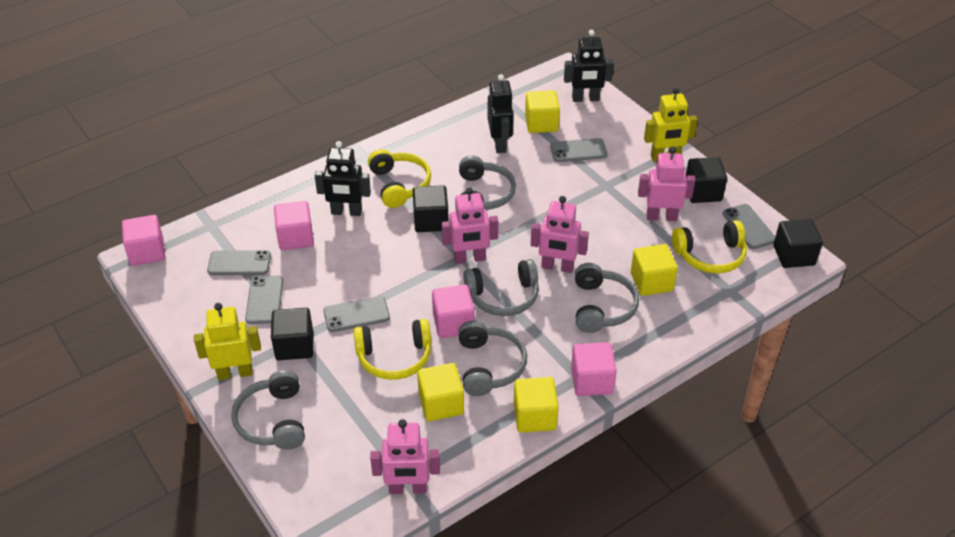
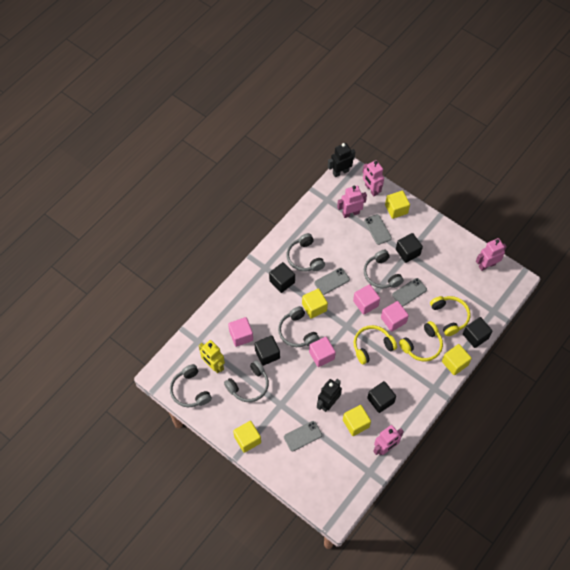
black cube: [271,308,313,360] [413,185,449,232] [686,157,727,203] [773,219,823,268] = 4 -> [254,335,280,366] [269,262,295,293] [367,381,396,413] [396,233,423,263] [463,317,493,348] = 5
black robot: [315,141,371,216] [487,74,513,153] [564,30,614,102] = 3 -> [317,379,342,412] [328,143,355,177] = 2
grey phone: [207,250,271,275] [245,276,283,324] [323,296,390,332] [550,138,608,162] [723,204,775,249] = 5 -> [284,421,322,451] [315,268,350,295] [364,214,392,245] [392,278,427,307] = 4
yellow cube: [417,363,464,421] [514,377,559,433] [525,90,560,133] [631,244,678,296] = 4 -> [233,421,261,453] [302,289,328,319] [343,405,371,436] [385,191,410,219] [442,344,472,375] = 5
yellow robot: [194,303,261,380] [644,87,698,162] = 2 -> [199,340,225,373] = 1

